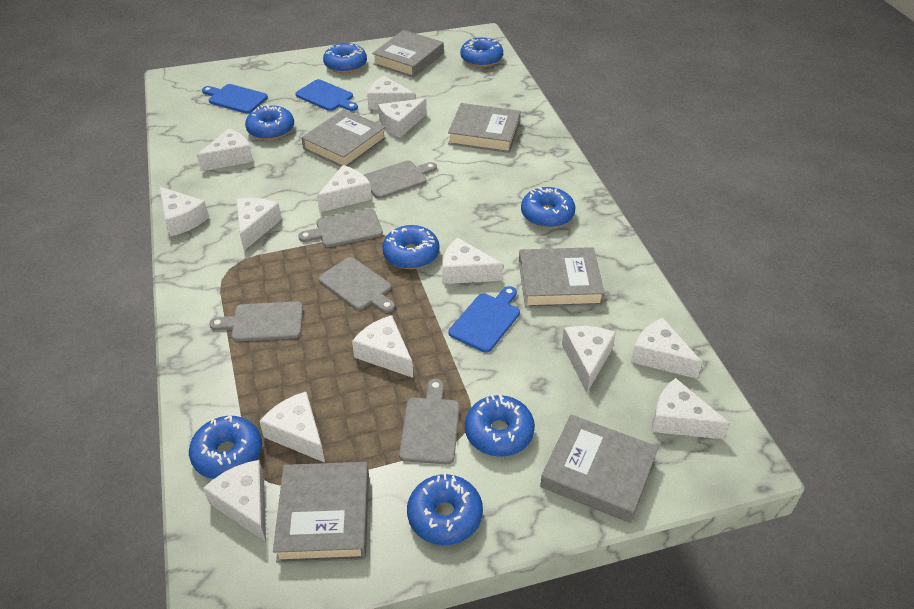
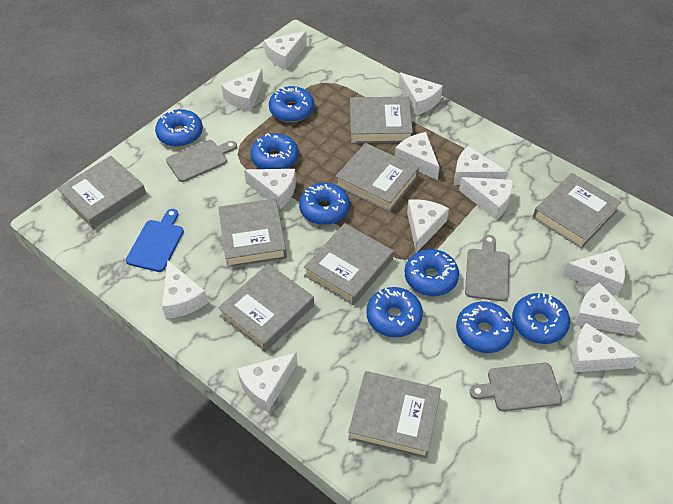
blue cutting board: [202,84,268,114] [295,79,358,111] [449,286,520,353] = 3 -> [126,209,184,272] = 1
grey book: [273,462,369,563] [301,109,386,167] [372,30,444,78] [448,103,521,153] [519,247,605,308] [540,415,658,523] = 6 -> [57,156,146,229] [218,198,287,268] [218,263,314,352] [304,223,394,305] [336,143,419,212] [348,371,441,459] [350,97,413,143] [533,173,621,249] = 8
grey cutting board: [209,301,303,341] [298,208,383,247] [319,257,395,313] [364,161,437,199] [399,379,460,464] = 5 -> [166,140,237,182] [465,235,510,301] [470,363,562,411] = 3

